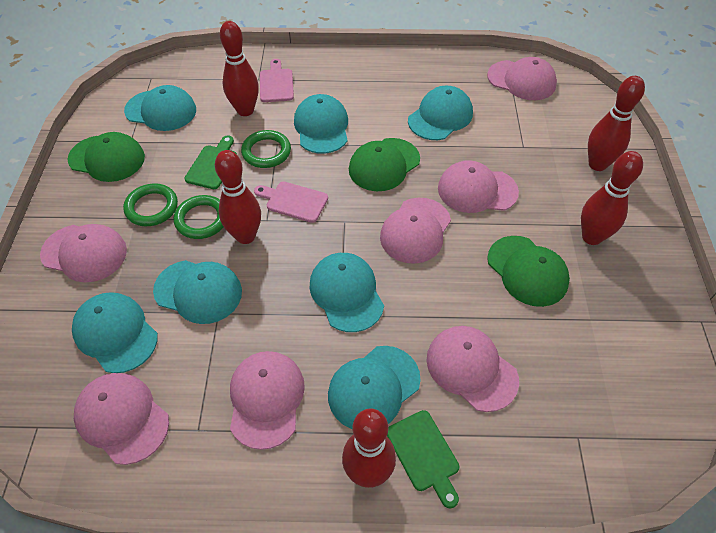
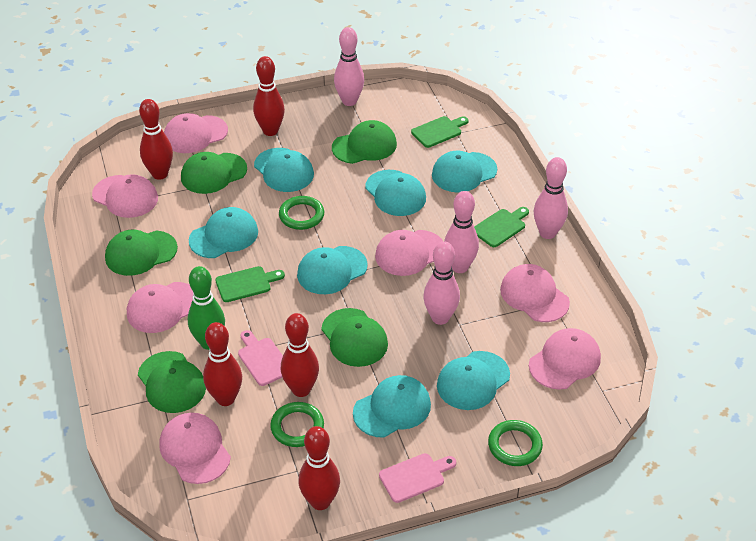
green bowling pin: none = 0 -> [188,266,225,350] = 1
green cap: [67,132,145,182] [349,138,420,191] [487,236,570,307] = 3 -> [105,230,178,276] [138,351,206,413] [181,152,247,194] [321,308,388,367] [332,120,397,164] = 5
green cutting board: [185,135,237,189] [387,410,459,508] = 2 -> [215,266,285,302] [411,116,469,148] [474,207,529,247] = 3
pink bowling pin: none = 0 -> [334,27,364,106] [423,242,460,325] [444,191,479,273] [534,157,568,239] = 4

